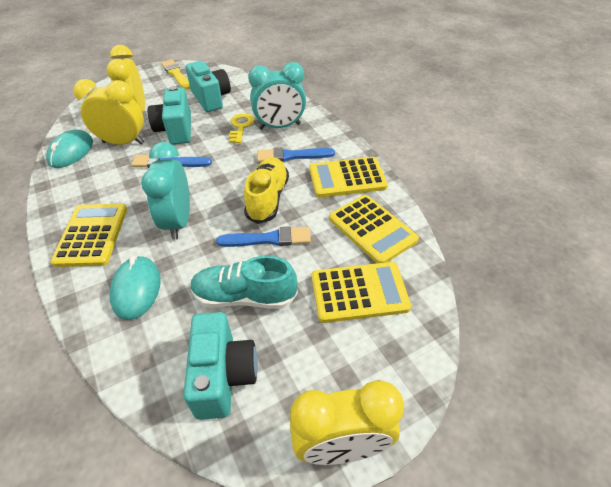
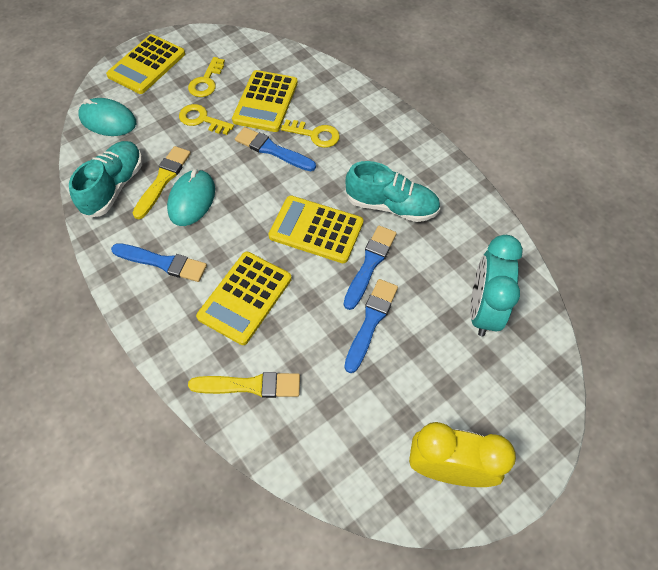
blue brush: [131,155,212,168] [216,226,311,247] [257,147,335,162] = 3 -> [111,243,207,282] [235,127,316,171] [344,226,397,310] [344,279,398,373] = 4
turquoise camera: [148,86,191,145] [183,312,258,420] [186,61,231,112] = 3 -> none = 0
turquoise clock: [141,142,190,240] [248,62,306,129] = 2 -> [470,235,523,337] = 1
turquoise shoe: [190,256,298,309] = 1 -> [69,141,143,218] [346,161,440,222] = 2
yellow brush: [161,60,190,90] = 1 -> [133,146,191,219] [188,372,300,398] = 2
yellow clock: [73,79,144,145] [107,45,145,112] [290,380,404,465] = 3 -> [409,422,516,487] = 1
yellow key: [229,113,254,143] = 1 -> [179,104,234,135] [188,57,225,97] [281,120,340,148] = 3
yellow shoe: [244,157,289,224] = 1 -> none = 0

